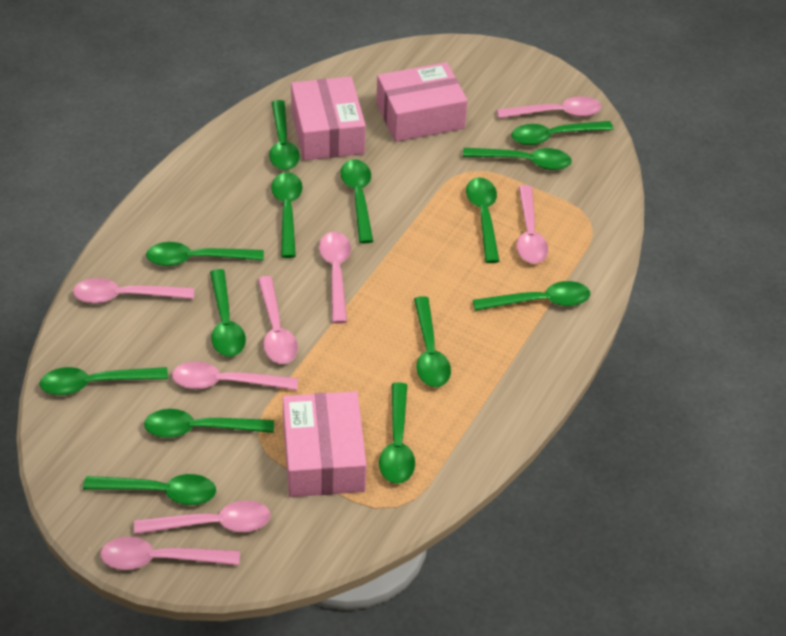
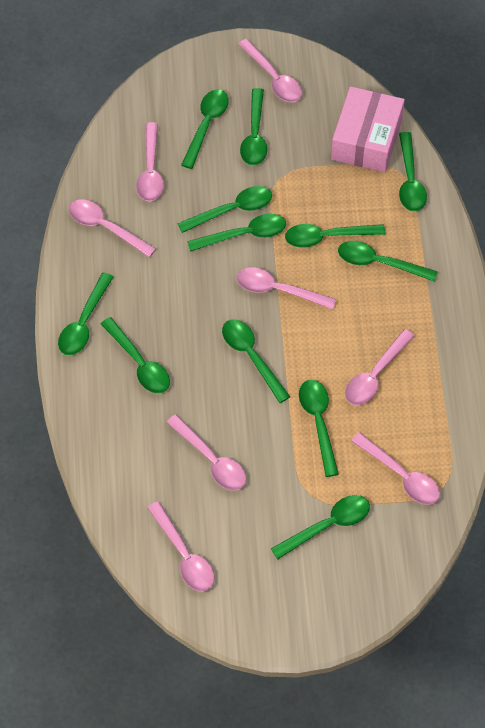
green spoon: [40,367,168,395] [83,474,216,505] [144,409,274,438] [146,242,264,266] [210,269,246,357] [269,100,300,170] [271,172,303,258] [341,159,373,243] [379,382,415,484] [414,296,451,387] [463,148,572,170] [466,178,500,263] [473,281,590,311] [511,121,613,145] = 14 -> [58,272,113,355] [101,317,170,393] [177,186,272,233] [181,89,229,169] [187,213,286,252] [222,319,290,403] [240,88,267,165] [271,495,370,559] [285,224,385,248] [299,380,339,477] [338,241,438,282] [399,132,427,211] = 12
pink box: [283,391,367,497] [291,76,366,161] [376,62,468,142] = 3 -> [331,86,405,172] = 1

